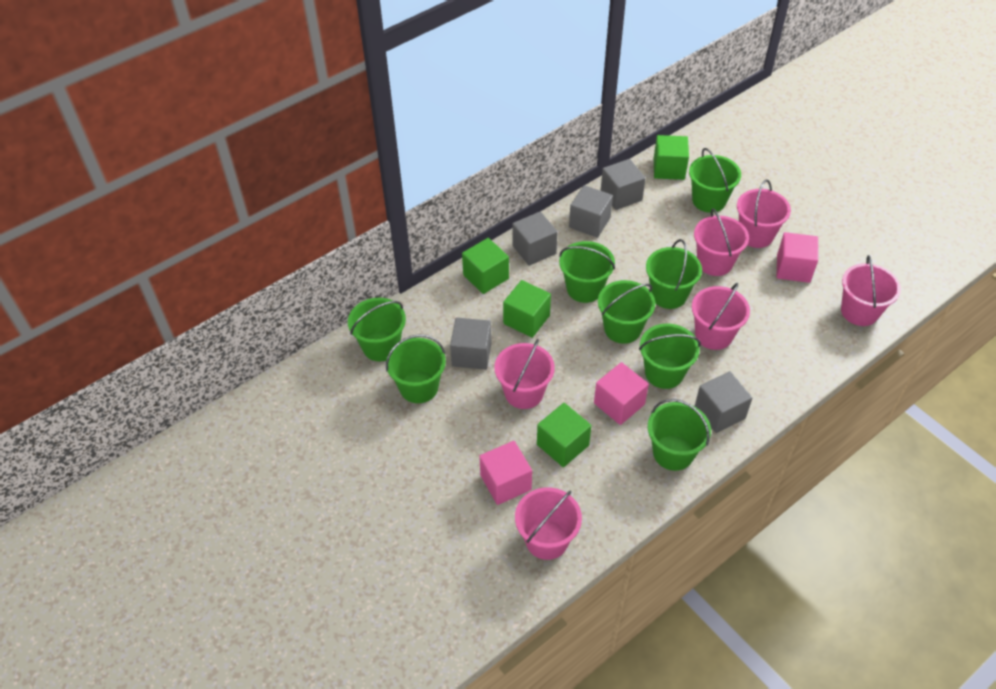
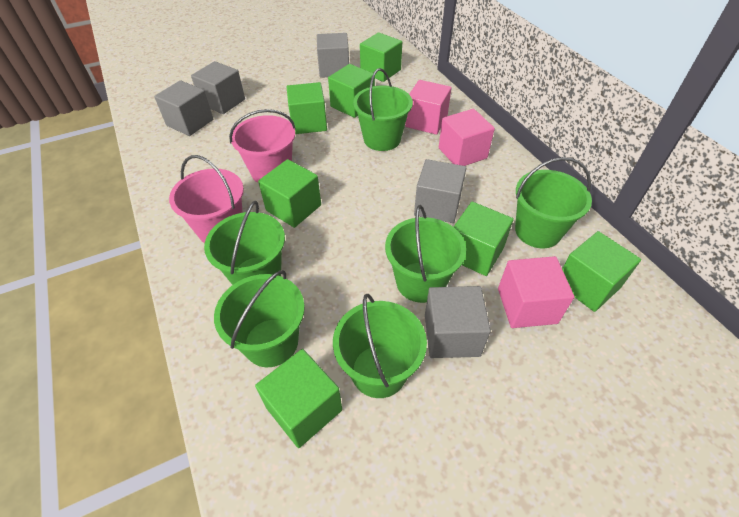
green bucket: [348,298,406,361] [386,334,446,403] [559,241,615,303] [598,280,655,344] [639,324,701,389] [646,239,702,309] [648,399,711,471] [689,148,741,213] = 8 -> [204,201,285,285] [214,270,305,367] [333,294,427,398] [353,68,413,151] [385,205,466,303] [515,157,592,248] = 6
green cube: [462,238,509,294] [503,280,551,338] [537,403,592,467] [654,135,689,180] = 4 -> [255,349,342,448] [258,159,321,228] [287,82,327,134] [328,64,375,118] [360,32,402,82] [454,202,514,276] [562,231,641,312] = 7
pink bucket: [494,339,555,409] [515,487,582,560] [692,283,750,350] [694,208,749,276] [737,179,791,248] [841,255,901,326] = 6 -> [169,155,244,243] [229,109,296,183] = 2

